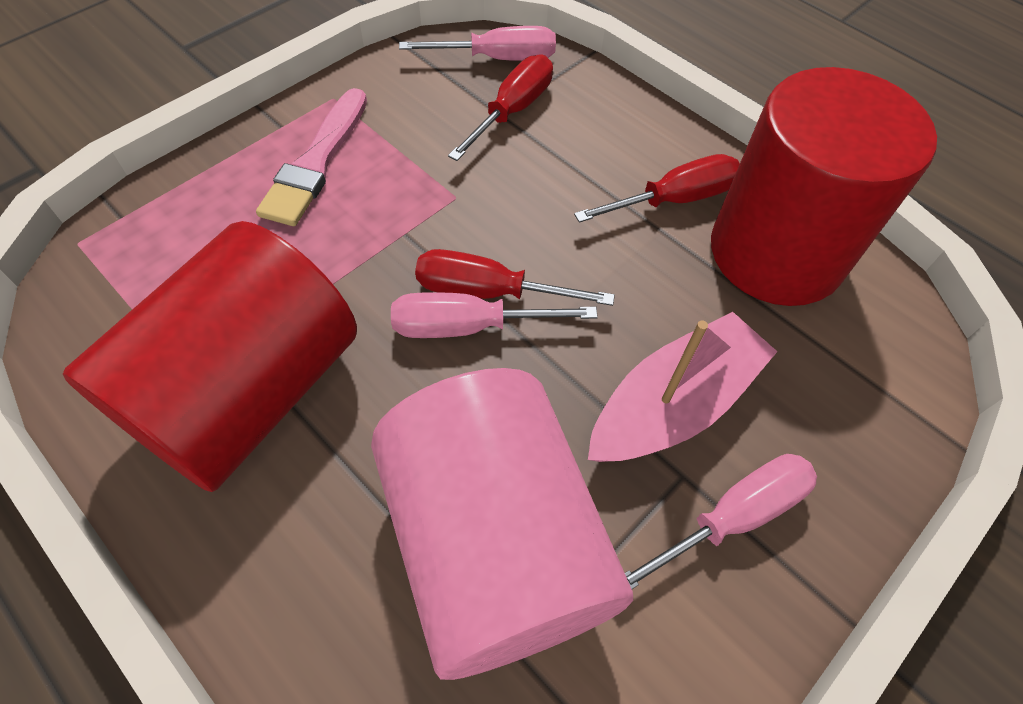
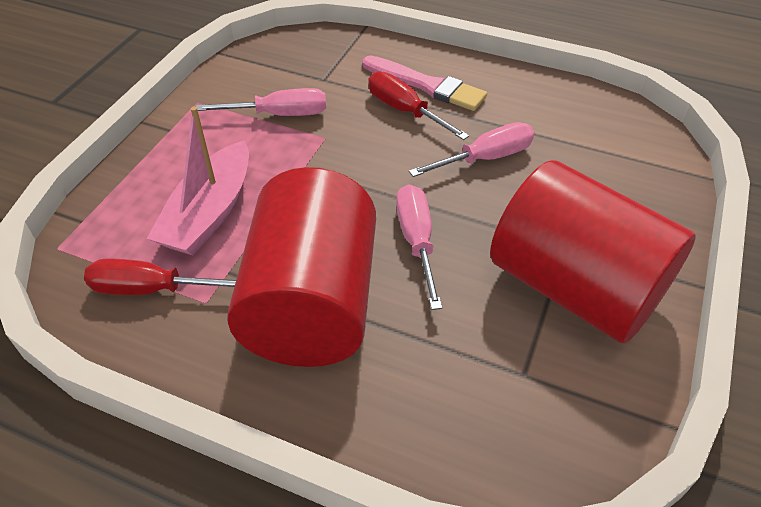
pink cylinder: [371,368,633,680] = 1 -> none = 0
red screwdriver: [415,249,615,306] [448,55,553,161] [574,154,740,223] = 3 -> [84,258,236,295] [368,71,469,140] = 2

